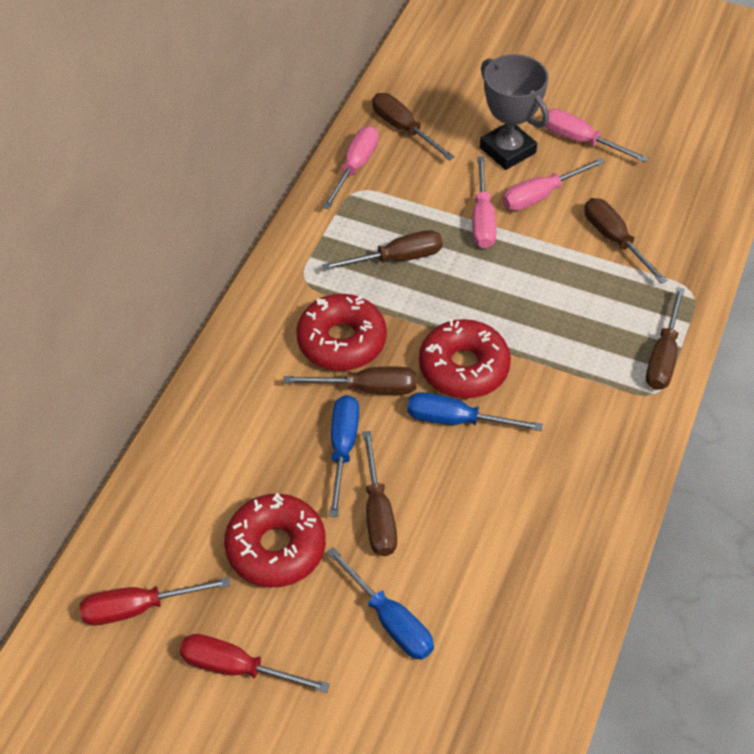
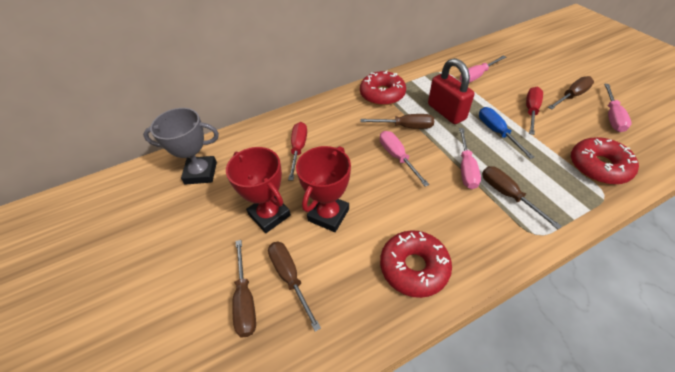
blue screwdriver: [326,547,434,660] [329,395,359,517] [407,392,543,431] = 3 -> [479,107,534,159] = 1
brown screwdriver: [283,367,416,395] [322,230,443,271] [362,431,397,556] [372,93,455,161] [585,198,667,284] [646,287,685,390] = 6 -> [232,240,256,337] [268,242,321,332] [361,114,434,129] [482,166,562,229] [548,76,594,109] = 5
red padlock: none = 0 -> [428,58,474,124] = 1
red trophy: none = 0 -> [226,147,291,233] [296,146,351,232] = 2

